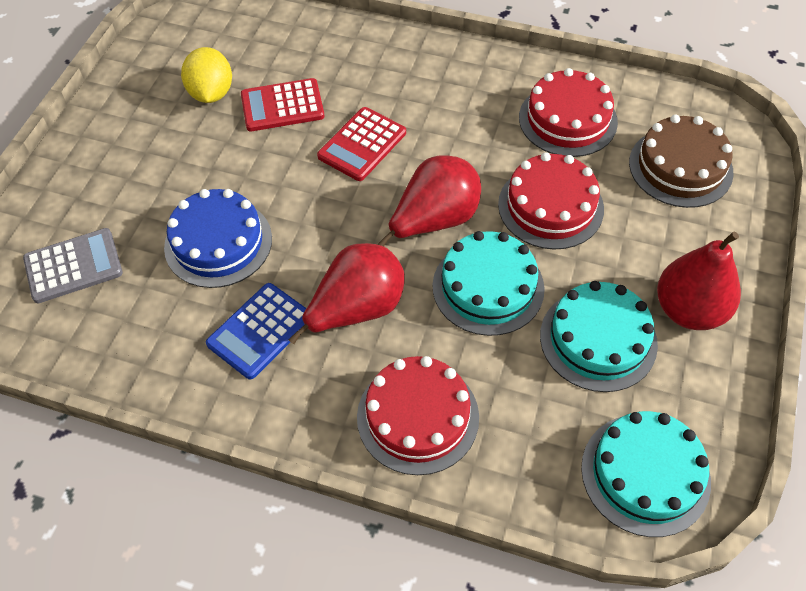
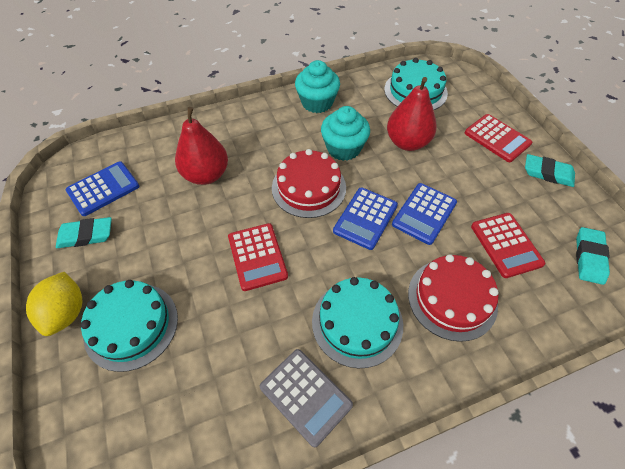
blue cake: [164,189,272,288] = 1 -> none = 0
blue calculator: [206,283,306,379] = 1 -> [66,161,139,216] [333,187,398,250] [392,183,457,245] = 3
brown cake: [629,115,734,208] = 1 -> none = 0
red cake: [357,356,479,475] [498,152,604,249] [519,68,618,157] = 3 -> [272,149,346,218] [408,254,499,342] = 2
red calculator: [241,78,325,131] [317,107,406,181] = 2 -> [228,223,288,291] [465,114,532,162] [471,213,545,278] = 3
red pear: [289,243,405,344] [377,155,481,246] [657,231,741,330] = 3 -> [175,107,228,185] [387,77,437,151] = 2
turquoise cupcake: none = 0 -> [295,60,340,113] [321,106,370,161] = 2
turquoise eraser: none = 0 -> [56,217,112,248] [525,154,575,187] [576,227,610,285] = 3

